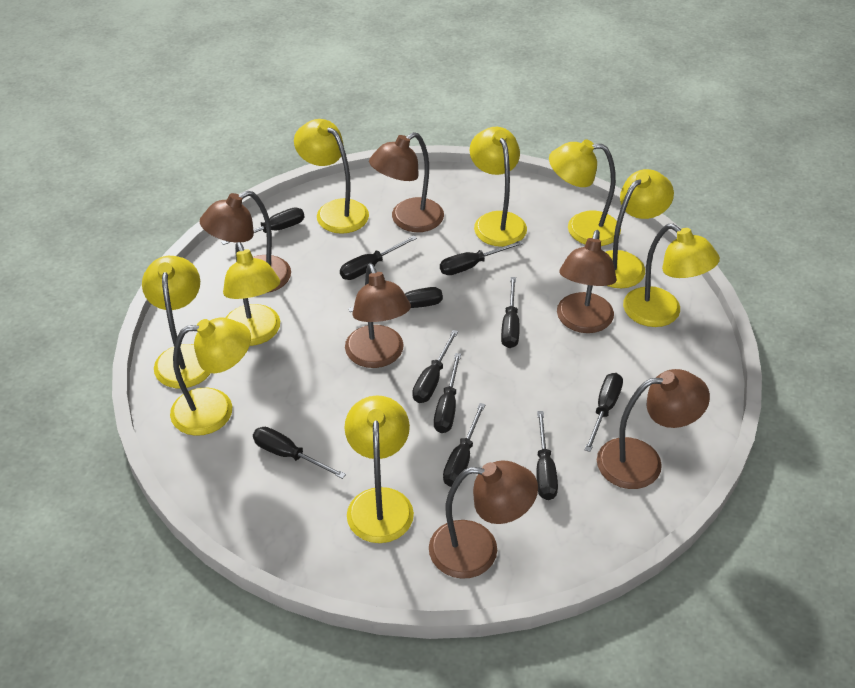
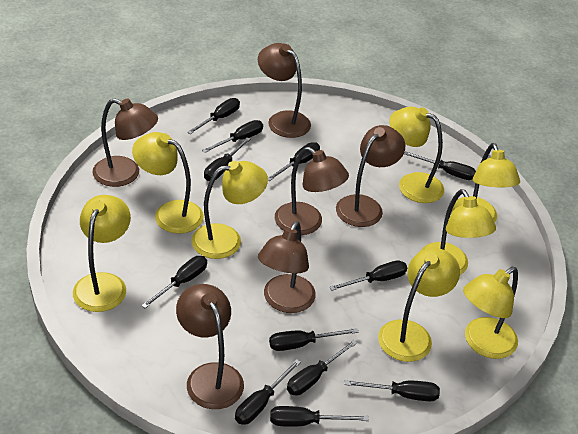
black screwdriver: [221,207,304,245] [253,427,346,479] [340,235,417,280] [349,287,443,312] [412,330,458,403] [434,353,461,433] [440,240,523,275] [443,403,486,487] [501,277,520,348] [536,411,558,500] [584,373,623,452] = 11 -> [141,256,207,308] [187,98,240,134] [202,120,263,153] [204,137,250,181] [235,359,301,425] [268,142,320,181] [269,328,359,351] [270,406,369,427] [287,340,357,395] [329,260,407,291] [344,380,440,401] [404,151,476,180] = 12
yellow lamp: [142,256,210,388] [170,318,251,436] [223,242,281,346] [294,119,369,234] [344,395,414,543] [470,127,527,247] [549,139,621,246] [606,169,674,288] [623,224,720,327] = 9 -> [73,195,131,312] [132,132,204,234] [191,161,268,259] [378,247,460,362] [389,106,444,203] [421,189,496,275] [451,143,520,223] [463,267,518,359] = 8

